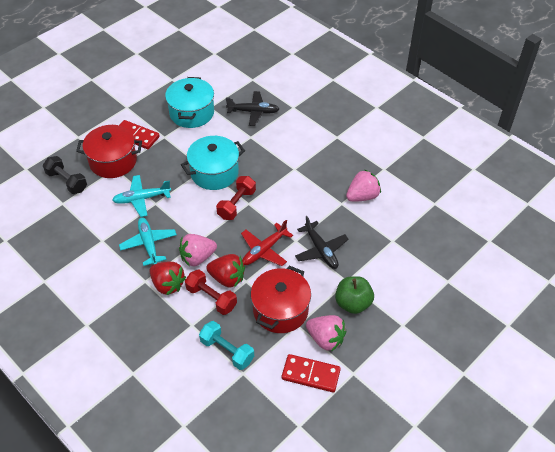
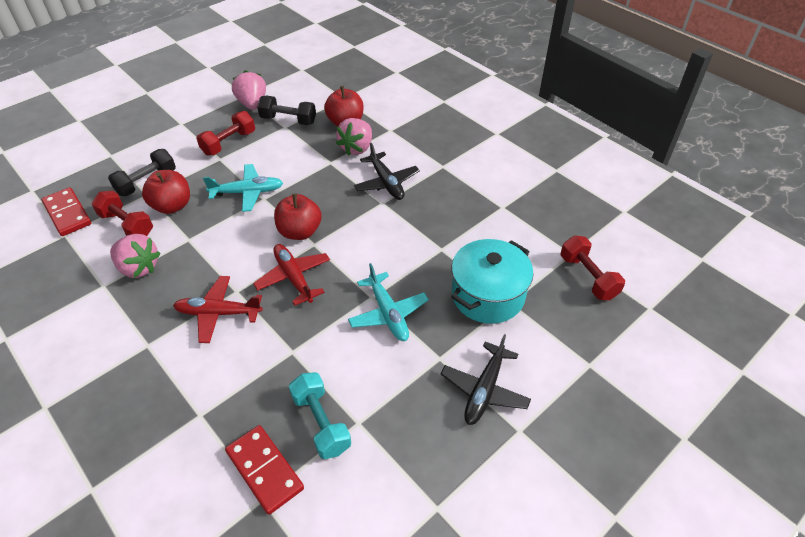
black dumbbell: [43,156,87,194] = 1 -> [108,149,176,196] [257,96,316,125] = 2
green apple: [335,276,374,314] = 1 -> none = 0
red apple: none = 0 -> [142,170,190,214] [274,193,322,240] [324,86,363,126] = 3
red dumbbell: [185,269,237,315] [216,176,256,220] = 2 -> [91,191,153,236] [196,111,255,156] [561,235,625,300] = 3
red plane: [241,220,293,266] = 1 -> [173,276,262,343] [253,244,330,306] = 2
red pot: [76,125,142,178] [251,265,311,333] = 2 -> none = 0
red strawberry: [149,262,186,295] [206,254,245,288] = 2 -> none = 0
turquoise pot: [165,77,214,128] [181,136,245,190] = 2 -> [451,239,533,324] = 1

